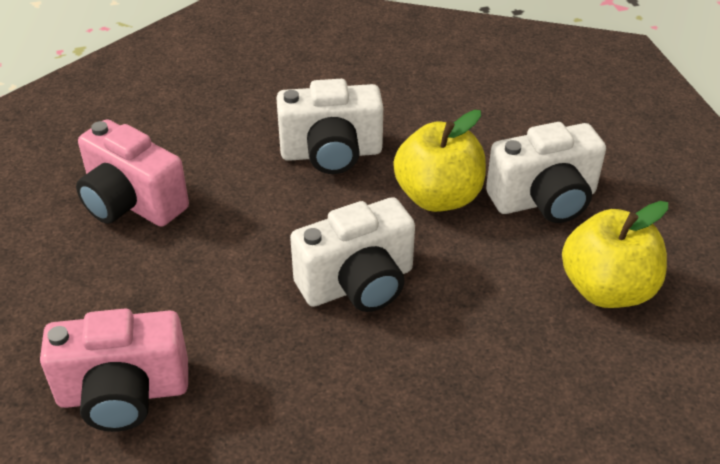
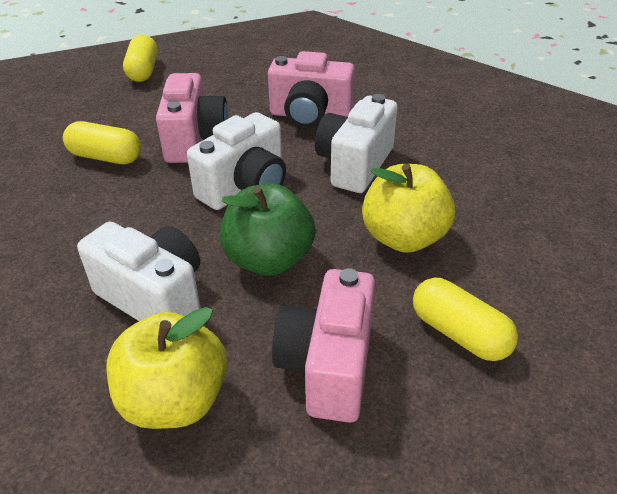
green apple: none = 0 -> [220,183,316,276] = 1
pink camera: [40,309,188,432] [76,119,189,227] = 2 -> [156,73,229,163] [268,51,355,128] [272,268,375,423] = 3
yellow capsule: none = 0 -> [63,121,141,164] [123,34,158,82] [413,278,518,361] = 3

